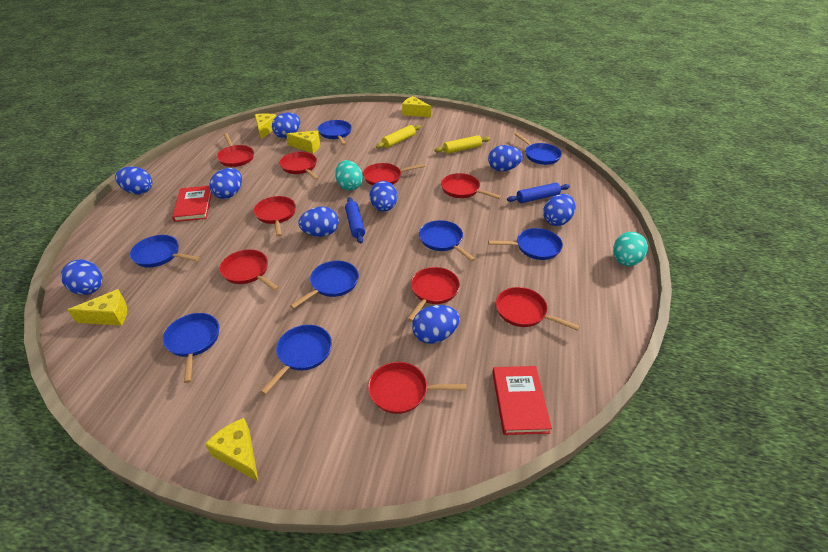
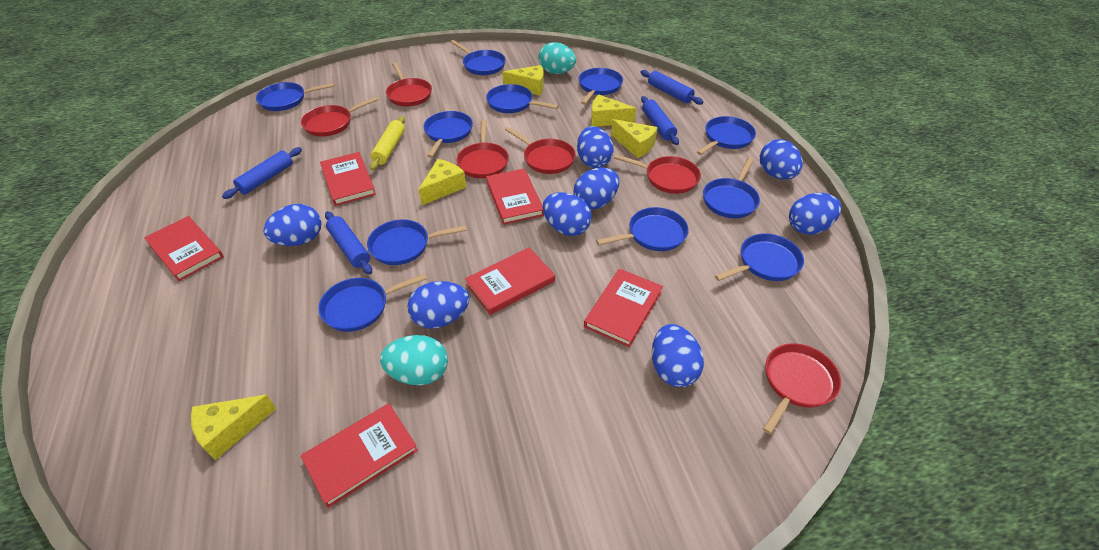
blue egg: [61,259,102,295] [115,166,152,194] [209,168,242,199] [272,112,300,138] [298,207,339,237] [369,181,397,212] [412,305,460,344] [488,145,523,171] [543,194,576,226] = 9 -> [263,204,322,246] [407,281,469,329] [543,192,592,236] [574,167,619,209] [577,126,613,168] [652,324,704,387] [760,139,803,180] [789,193,841,235] = 8
blue pan: [130,235,200,268] [163,313,219,383] [260,325,332,395] [290,261,359,309] [318,120,352,146] [419,220,475,261] [488,228,563,260] [514,132,562,165] = 8 -> [256,82,335,111] [318,273,427,332] [367,219,467,265] [424,111,473,158] [451,40,506,75] [486,84,559,113] [579,68,623,105] [596,207,689,251] [697,116,756,155] [703,157,760,218] [715,233,804,281] = 11
blue rolling pin: [345,197,365,244] [507,183,570,203] = 2 -> [222,147,302,199] [325,211,372,275] [640,70,703,105] [641,96,679,145] = 4
red book: [172,186,212,222] [492,366,552,435] = 2 -> [144,216,224,281] [301,403,418,508] [320,152,376,206] [465,247,555,315] [486,168,544,225] [584,269,663,347] = 6
red pan: [217,133,254,167] [220,249,279,291] [254,196,296,237] [280,152,319,180] [363,163,425,185] [368,362,467,414] [408,267,460,322] [441,173,502,199] [496,287,580,331] = 9 -> [301,97,378,137] [386,62,432,106] [457,120,509,178] [505,127,576,174] [614,154,701,194] [763,343,841,434] = 6
yellow rolling pin: [376,125,421,148] [434,135,490,154] = 2 -> [370,116,405,170] = 1

